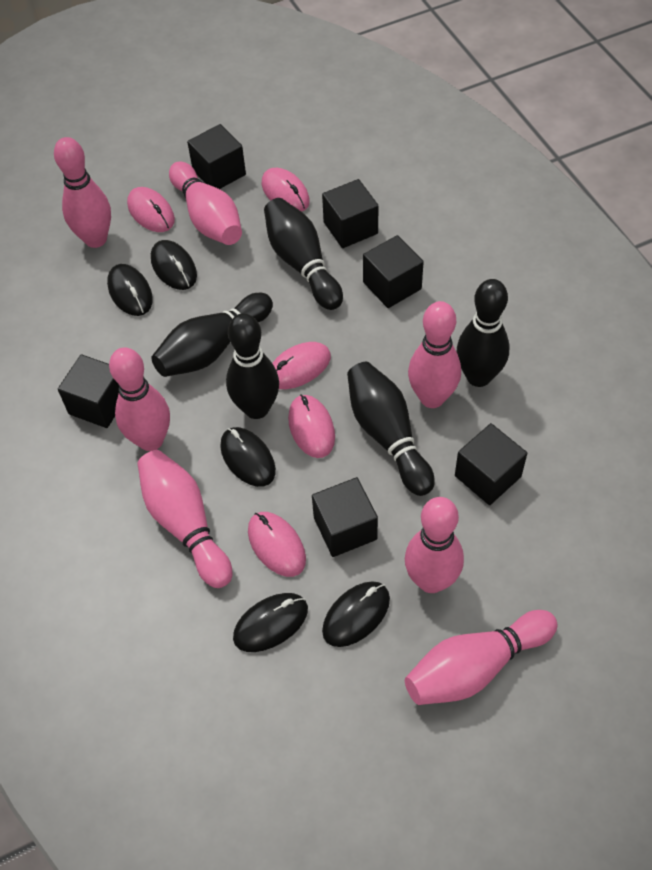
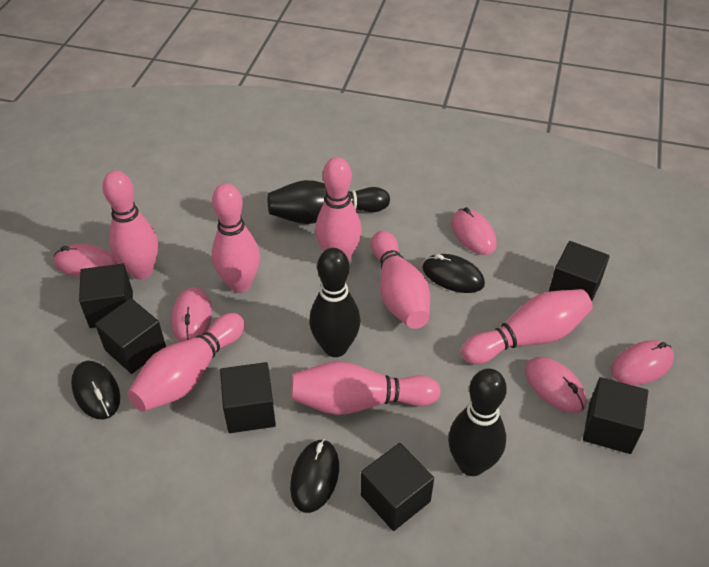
black bowling pin: [151,293,273,377] [226,313,279,419] [264,198,343,310] [347,362,435,496] [457,279,509,387] = 5 -> [268,180,390,224] [309,248,360,357] [448,368,507,476] = 3
black mouse: [107,264,153,316] [151,240,197,290] [220,427,276,487] [233,593,308,652] [322,581,390,647] = 5 -> [71,361,120,420] [290,439,339,513] [422,254,485,293] = 3

